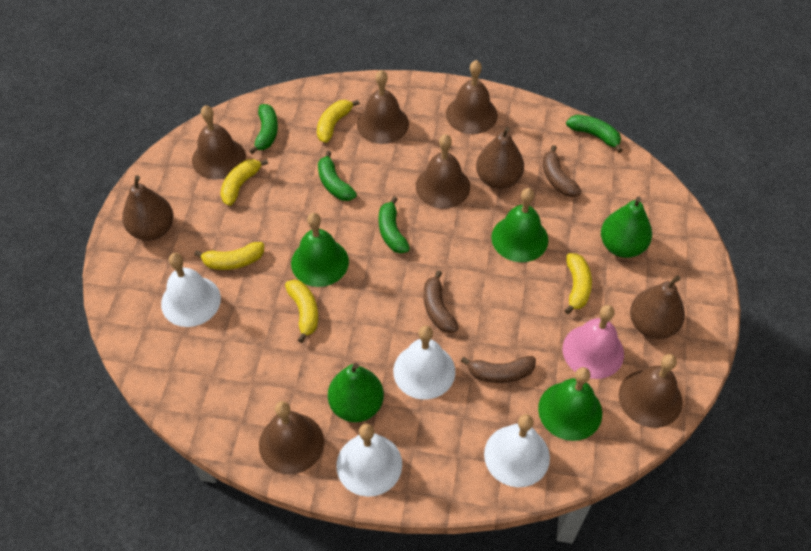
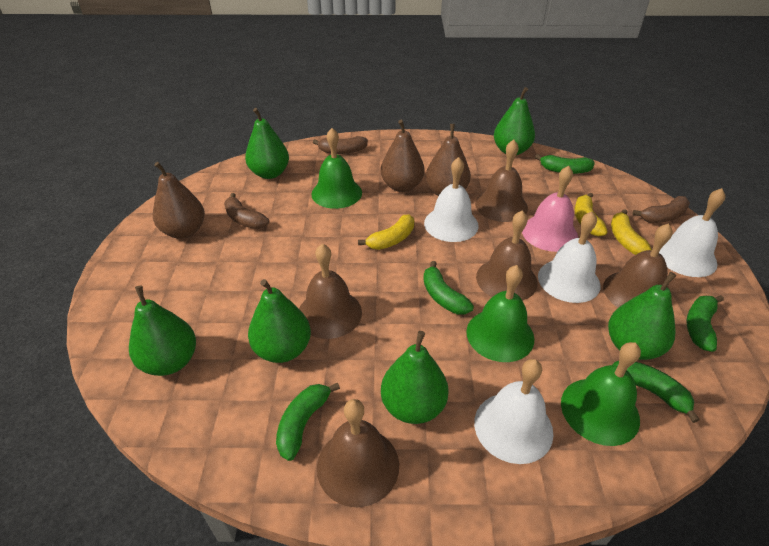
brown bell: [192,105,246,180] [259,401,324,474] [357,70,409,144] [416,134,470,209] [446,60,498,134] [619,354,683,428] = 6 -> [299,244,362,339] [317,399,399,507] [475,140,528,222] [476,210,538,301] [603,223,673,308] = 5
green banana: [249,104,278,154] [318,150,357,201] [379,196,410,254] [566,115,623,153] = 4 -> [276,382,340,461] [423,261,474,314] [535,154,595,174] [612,361,700,423] [687,295,724,352] = 5
green pear: [328,363,384,422] [601,197,652,258] = 2 -> [129,285,196,376] [245,108,289,179] [248,279,311,363] [381,331,449,424] [494,87,535,155] [608,272,676,360] = 6
yellow banana: [194,242,264,270] [220,159,268,206] [285,280,318,343] [317,100,360,143] [564,253,592,314] = 5 -> [358,214,414,250] [574,193,608,236] [611,209,652,255] = 3

